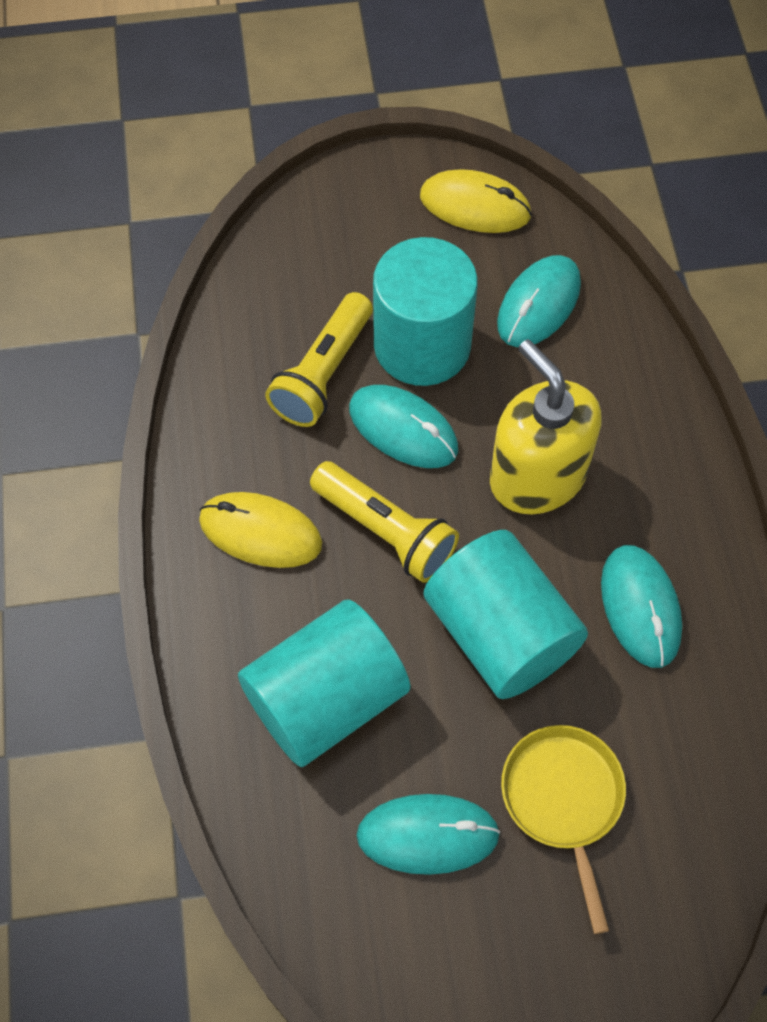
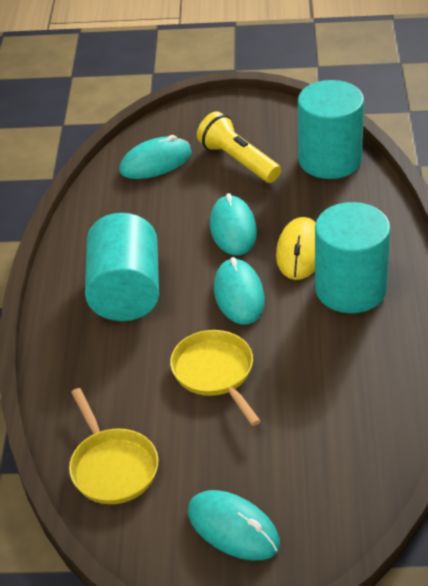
yellow flashlight: [265,292,373,427] [310,461,459,583] = 2 -> [197,111,281,183] = 1
yellow mouse: [199,492,322,568] [420,170,532,233] = 2 -> [276,217,316,280] = 1
yellow pan: [501,725,626,934] = 1 -> [69,388,158,504] [170,330,261,426] = 2
yellow soap dispenser: [490,339,601,514] = 1 -> none = 0

